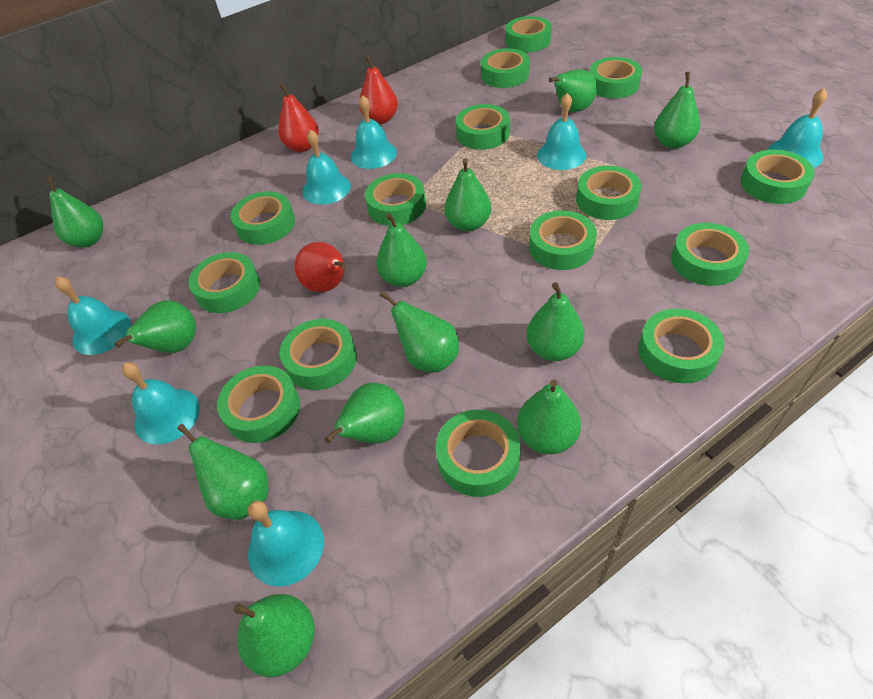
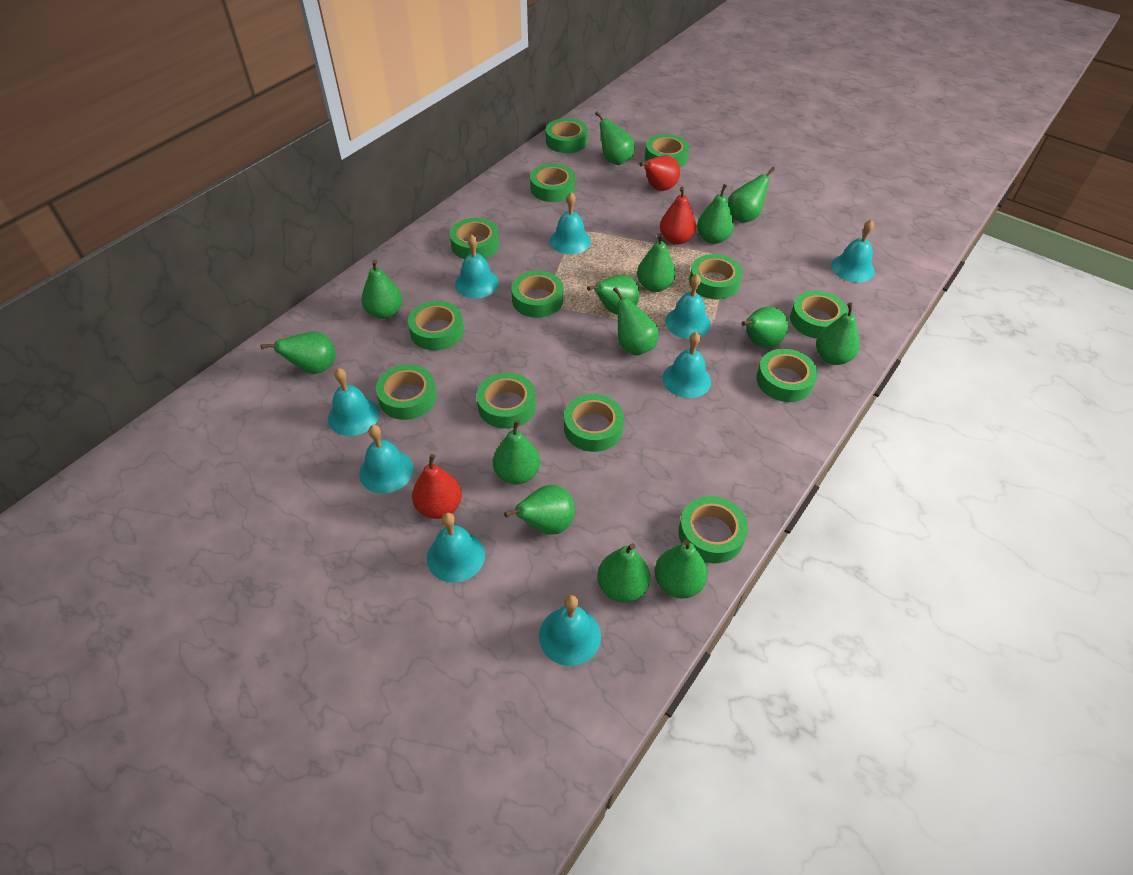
green pear: [46,176,103,247] [115,300,196,353] [177,424,268,520] [233,594,314,677] [324,383,404,443] [376,213,427,287] [380,291,459,372] [444,158,491,231] [517,380,581,454] [527,282,585,361] [549,69,597,112] [654,72,700,149] = 12 -> [261,331,336,374] [361,260,402,319] [493,420,540,484] [504,485,575,535] [587,275,640,315] [595,111,634,165] [597,543,650,603] [613,287,659,356] [637,233,676,292] [655,539,708,599] [697,184,734,244] [728,167,775,223] [741,306,788,348] [816,302,860,365] = 14
green tape: [189,252,260,313] [217,366,300,443] [231,191,295,245] [280,319,357,390] [365,173,426,226] [435,410,521,497] [456,104,510,150] [481,48,530,88] [505,16,552,52] [529,210,597,270] [576,166,642,220] [589,57,642,99] [639,309,724,383] [671,223,749,286] [741,150,815,204] = 15 -> [376,364,437,420] [408,301,464,350] [450,218,499,259] [477,373,536,429] [511,271,563,318] [530,164,575,202] [546,118,588,153] [564,394,624,452] [645,134,689,168] [678,496,748,563] [689,254,742,300] [756,349,818,402] [790,291,848,339] = 13
turquoise bell: [55,276,131,355] [122,362,200,445] [248,500,324,587] [303,129,351,205] [351,95,397,169] [537,93,586,170] [768,88,827,168] = 7 -> [328,368,379,436] [359,425,414,493] [427,513,485,583] [455,234,499,299] [539,595,601,666] [550,192,591,254] [663,332,711,398] [665,274,711,339] [831,219,875,283] = 9

